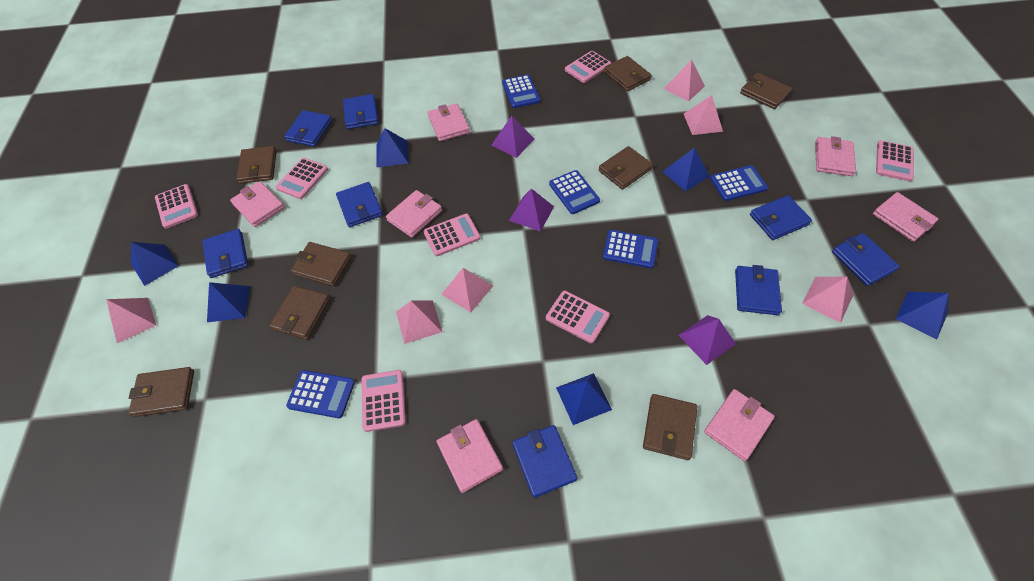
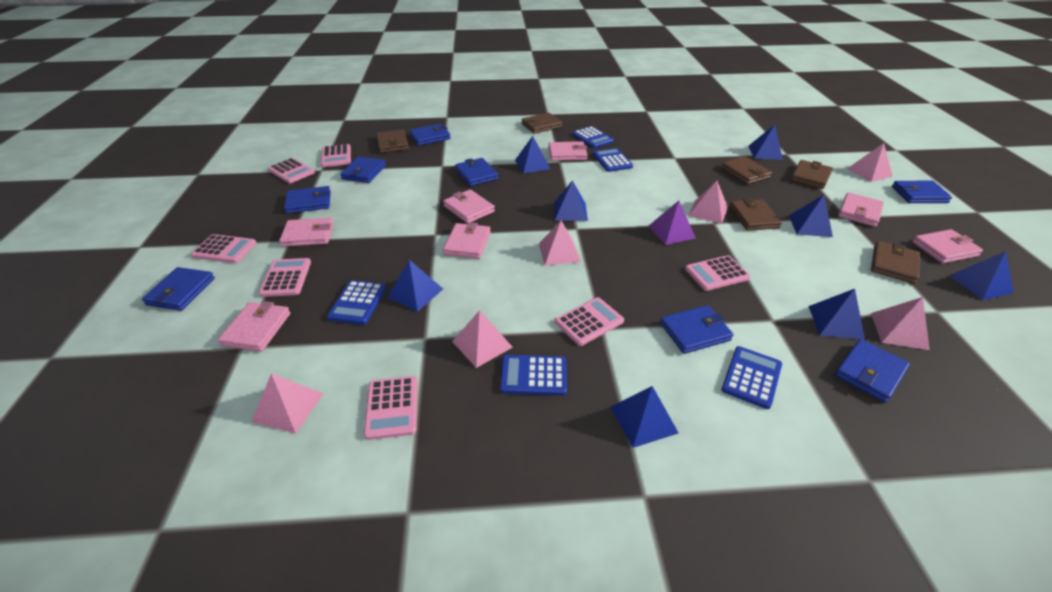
blue pyramid: [131,242,179,286] [207,282,250,322] [377,128,409,167] [556,373,612,425] [662,148,710,191] [896,292,949,340] = 6 -> [388,260,443,312] [515,136,550,174] [554,180,588,221] [610,386,678,448] [748,124,783,160] [789,195,833,237] [808,289,865,340] [949,251,1013,300] = 8
brown wallet: [128,367,194,417] [236,146,277,184] [269,286,330,339] [291,242,351,286] [598,146,653,189] [604,56,652,91] [643,394,697,460] [740,73,792,109] = 8 -> [376,129,409,153] [521,113,562,134] [721,156,772,184] [729,198,782,231] [791,160,833,189] [871,241,920,284] = 6
purple pyramid: [492,116,534,158] [509,188,554,232] [679,315,736,365] = 3 -> [649,201,696,245] = 1

